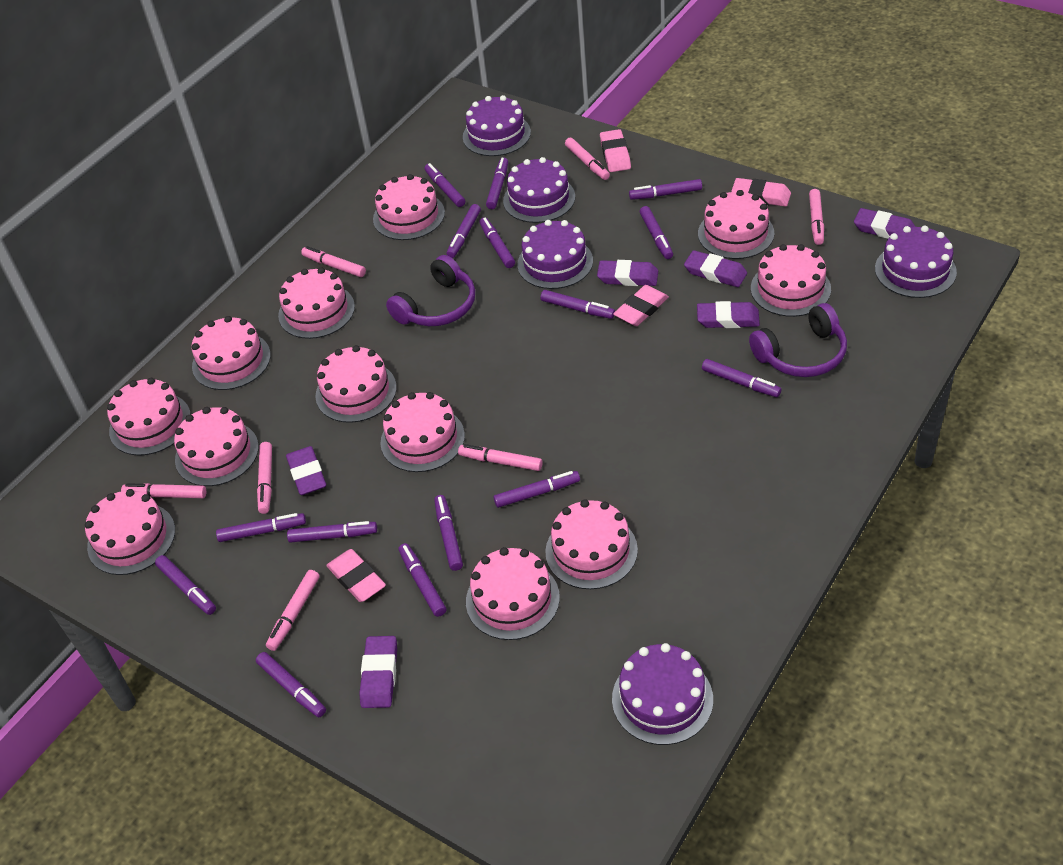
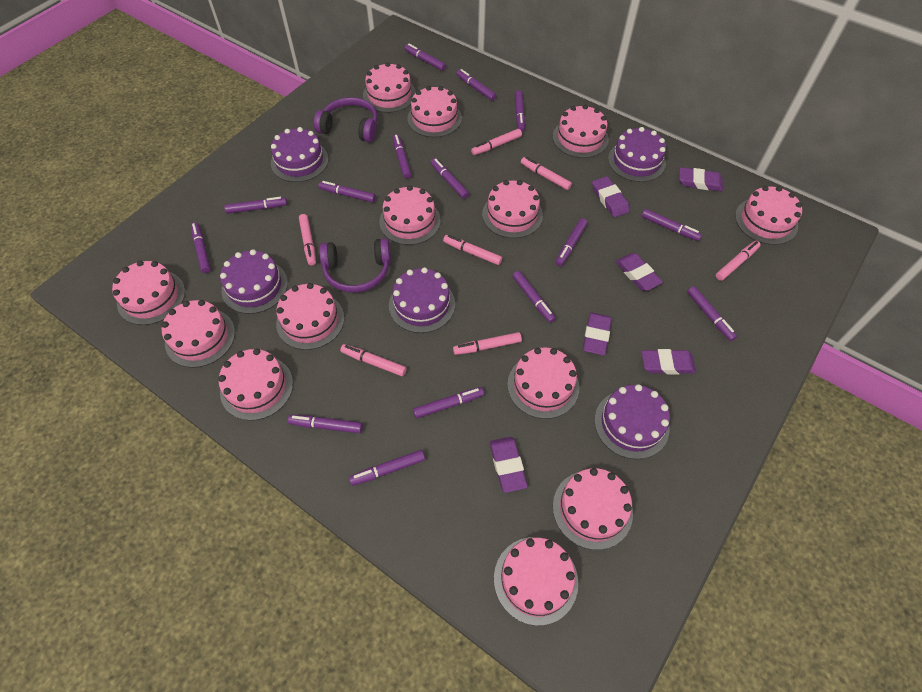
pink cake: [85,489,175,575] [107,378,191,456] [174,407,259,486] [191,316,271,390] [278,267,355,339] [316,345,397,423] [373,174,445,240] [381,392,465,472] [466,547,560,640] [545,499,638,589] [698,190,774,259] [751,244,831,317] = 12 -> [112,260,185,325] [162,300,235,368] [218,349,293,421] [276,283,344,350] [363,62,416,113] [379,185,441,245] [407,86,462,137] [482,180,543,238] [494,537,578,626] [507,347,579,419] [553,105,609,158] [553,468,633,550] [735,186,802,245] = 13
pink eraser: [326,549,386,602] [600,129,631,172] [613,285,669,326] [732,178,791,207] = 4 -> none = 0

